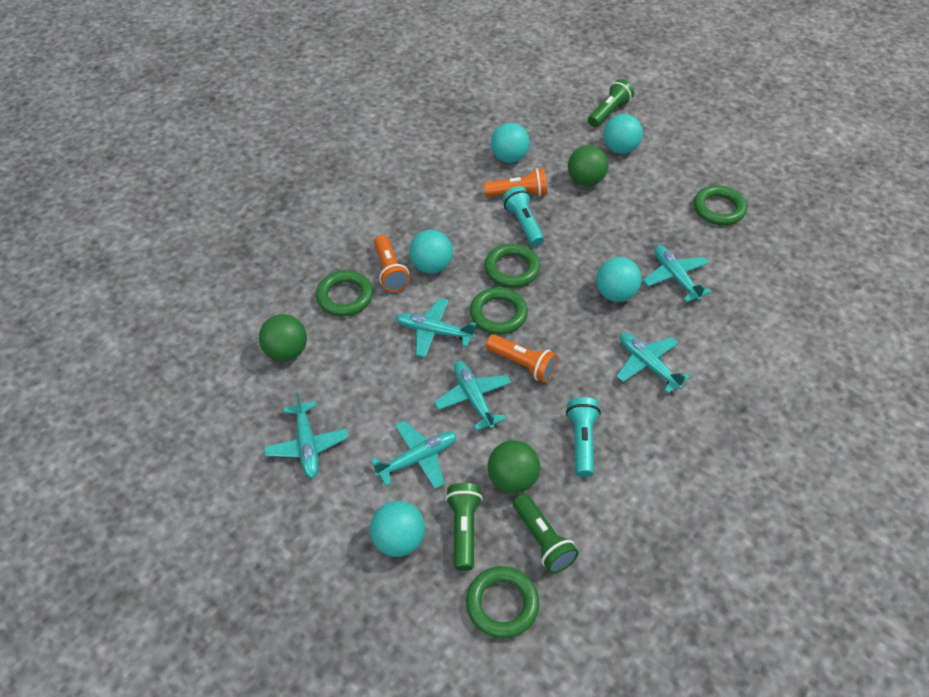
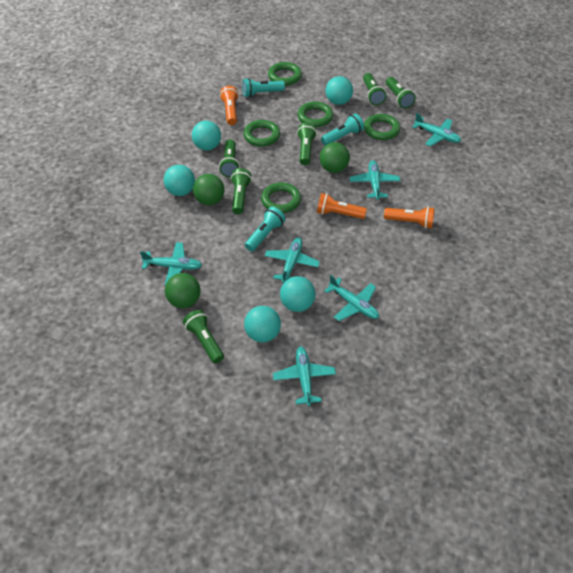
green flashlight: [446,483,483,571] [513,493,579,573] [588,79,634,127] = 3 -> [183,310,224,364] [219,139,240,177] [231,168,252,214] [297,123,317,165] [363,73,386,105] [386,77,416,108] = 6
turquoise flashlight: [502,186,544,247] [566,397,601,477] = 2 -> [242,78,285,97] [245,207,286,251] [321,113,364,145] = 3

